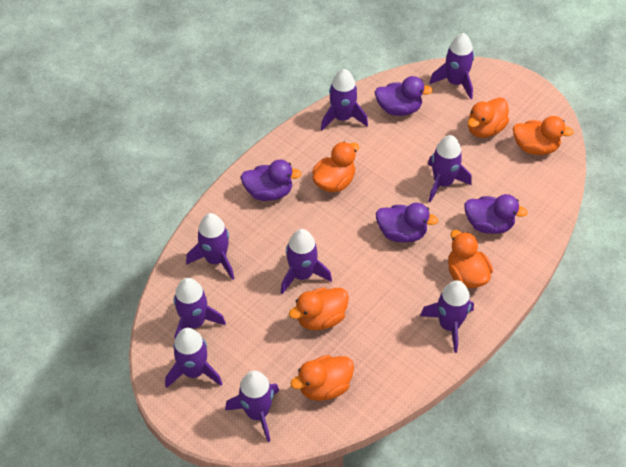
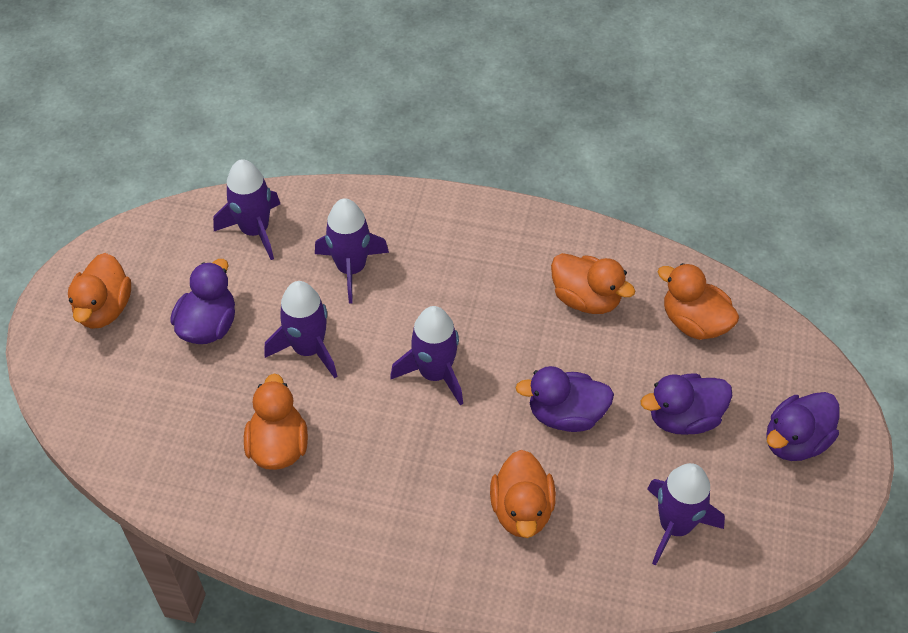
orange duck: [289,287,349,330] [290,355,354,401] [312,142,359,192] [448,230,493,288] [468,97,509,138] [513,116,574,155] = 6 -> [68,253,131,329] [244,374,308,470] [490,450,556,538] [551,253,635,314] [658,263,739,340] = 5
purple rocket: [165,328,222,388] [174,278,226,338] [186,213,235,280] [225,371,279,442] [281,229,332,294] [321,69,368,131] [420,280,474,353] [428,135,472,203] [430,33,474,99] = 9 -> [213,159,280,260] [264,281,337,378] [315,198,389,303] [390,306,463,406] [647,463,725,565] = 5

